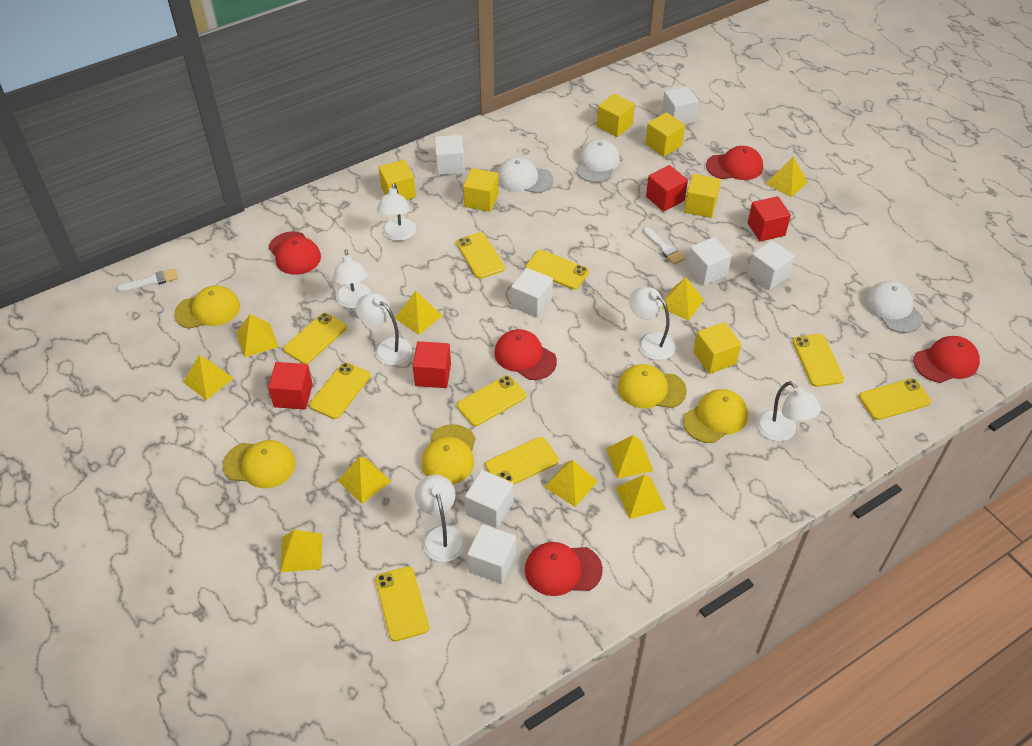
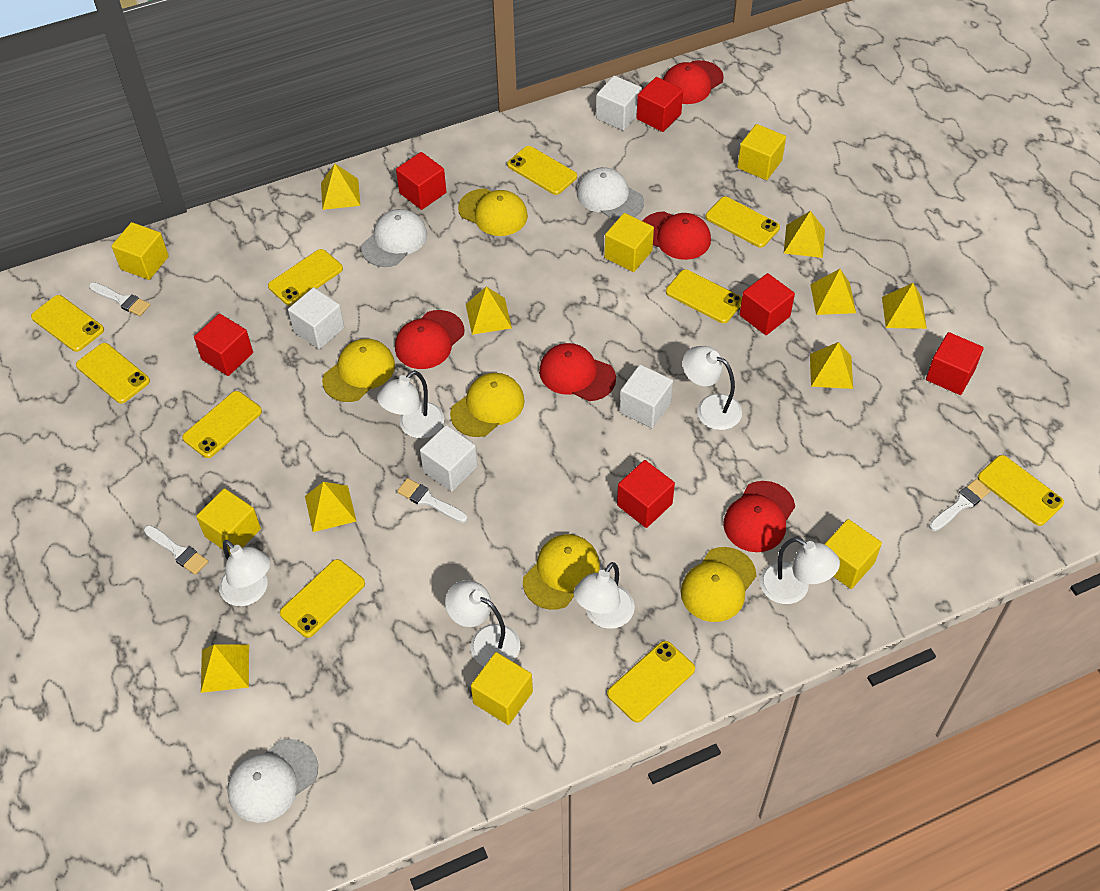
red cube: [268,362,313,410] [413,341,451,388] [646,165,688,211] [748,196,791,242] = 4 -> [194,314,253,376] [396,152,446,210] [617,460,675,528] [636,77,683,132] [739,273,795,335] [926,332,984,395] = 6
white brush: [117,269,178,292] [643,227,685,265] = 2 -> [89,282,150,316] [144,525,208,575] [397,478,468,523] [929,479,991,531] = 4
white cube: [434,135,465,175] [465,470,513,528] [467,524,516,584] [511,268,553,318] [662,86,699,124] [687,237,732,286] [747,240,795,290] = 7 -> [288,287,344,349] [420,425,478,492] [596,76,642,131] [620,364,673,428] = 4
yellow phone: [283,313,347,364] [309,362,370,419] [375,566,429,642] [456,232,505,279] [457,375,526,426] [485,437,559,485] [525,250,589,290] [792,334,844,387] [859,378,931,420] = 9 -> [31,295,104,352] [76,343,150,403] [182,391,262,458] [268,249,343,306] [280,559,365,638] [507,146,577,195] [607,641,695,722] [666,269,742,323] [706,196,780,248] [978,455,1064,526] = 10
yellow pyramid: [183,355,233,400] [236,314,279,357] [280,529,322,572] [338,457,391,504] [395,291,442,335] [544,460,598,507] [606,435,654,479] [616,474,666,519] [662,277,704,321] [766,156,808,197] = 10 -> [201,644,249,693] [305,482,356,532] [321,164,360,210] [466,287,512,335] [784,211,825,258] [810,269,856,315] [810,342,853,389] [882,283,927,329] = 8

